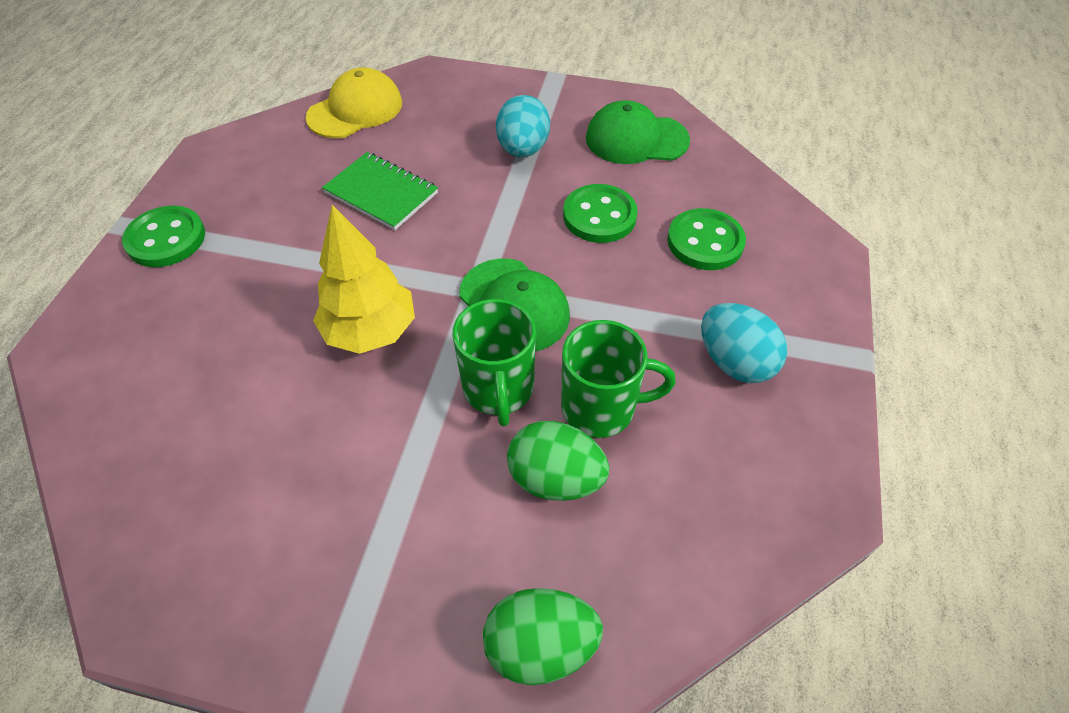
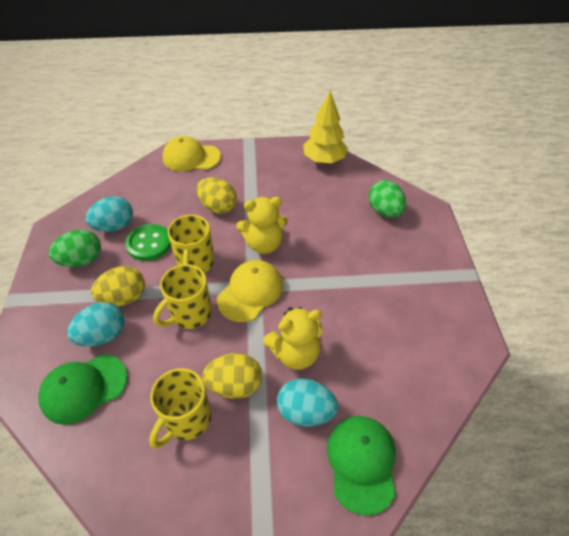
green button: [122,206,205,267] [563,184,638,243] [667,208,746,270] = 3 -> [125,224,171,261] = 1
green mug: [453,299,536,426] [561,320,676,438] = 2 -> none = 0
green notebook: [322,152,438,230] = 1 -> none = 0
turquoise egg: [496,95,550,157] [701,303,787,383] = 2 -> [67,302,124,347] [85,196,133,232] [277,378,338,427] = 3
yellow cap: [306,67,402,138] = 1 -> [162,136,221,171] [217,260,283,322] = 2
yellow egg: none = 0 -> [91,266,145,306] [197,177,237,214] [202,353,262,399] = 3
yellow mug: none = 0 -> [149,368,211,449] [153,264,212,329] [168,215,215,273] = 3
yellow teddy bear: none = 0 -> [236,197,288,254] [263,307,323,370] = 2

